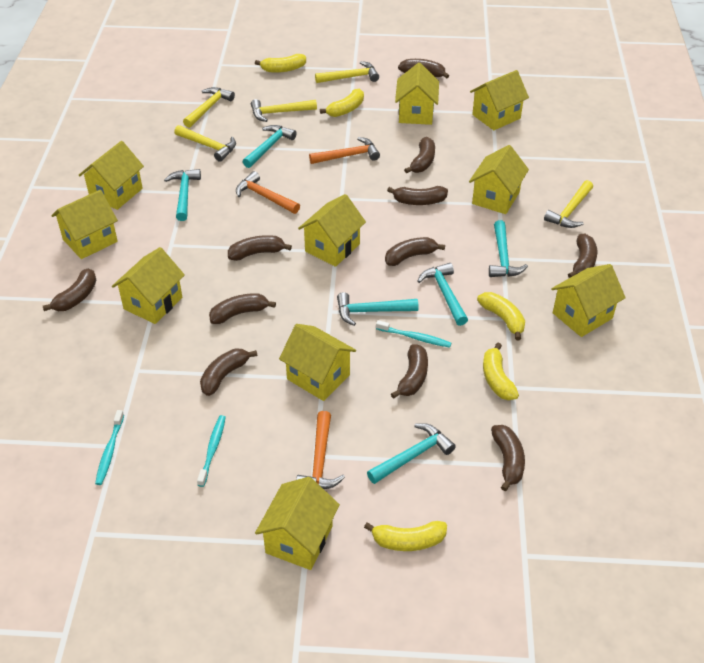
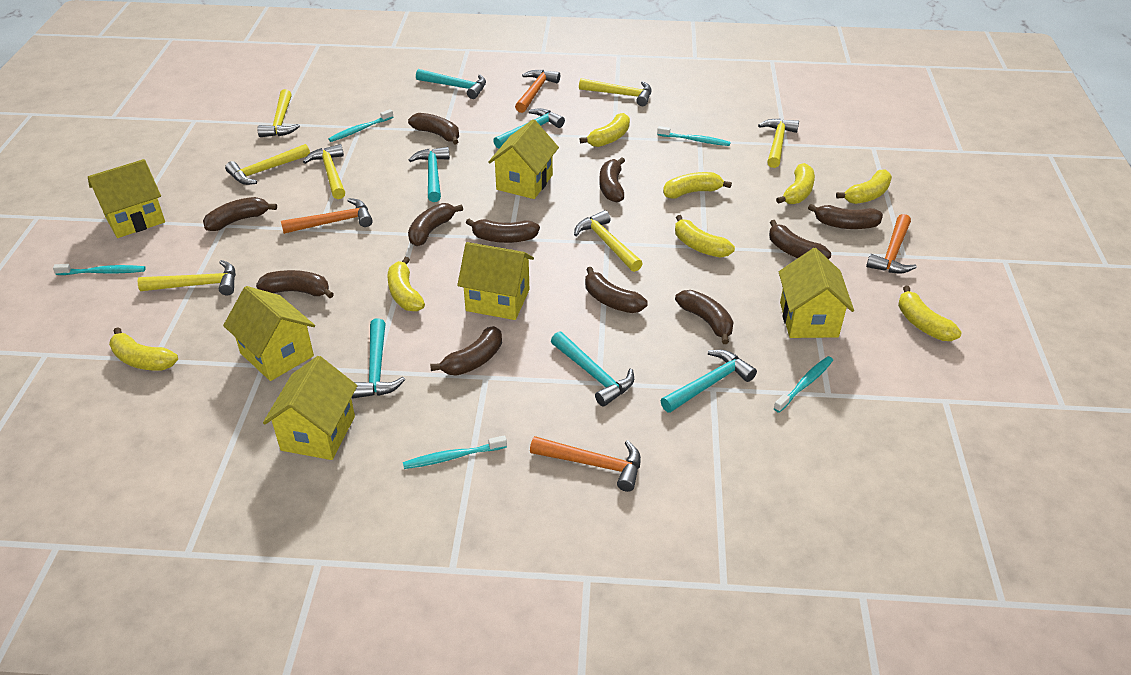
orange hammer: [236,171,300,214] [296,411,345,489] [309,137,380,164] = 3 -> [281,198,373,234] [515,70,560,113] [530,436,641,492] [866,214,917,274] = 4
turquoise toothbrush: [95,410,124,485] [197,415,226,487] [376,320,451,348] = 3 -> [53,264,145,275] [328,109,393,142] [403,435,507,469] [657,126,731,146] [774,356,833,413] = 5
yellow banana: [255,54,306,73] [320,89,364,117] [364,521,447,551] [477,292,525,340] [483,343,519,400] = 5 -> [109,327,178,371] [387,257,425,311] [580,113,630,147] [663,172,732,199] [675,215,735,258] [776,163,815,204] [836,169,892,204] [898,285,961,341] = 8
yellow hammer: [174,125,236,162] [183,87,235,128] [251,99,317,122] [315,61,379,83] [544,180,593,228] = 5 -> [138,260,236,295] [225,144,310,185] [258,89,300,137] [303,144,345,199] [574,210,643,272] [579,78,652,106] [758,119,799,168] = 7
yellow house: [51,190,118,259] [79,141,144,210] [112,247,185,324] [255,477,340,570] [279,324,356,401] [298,194,366,267] [395,63,439,125] [469,145,529,214] [470,70,529,130] [551,264,626,337] = 10 -> [88,159,165,238] [223,286,315,381] [263,356,357,460] [457,242,534,320] [488,119,559,199] [779,248,854,338] = 6

